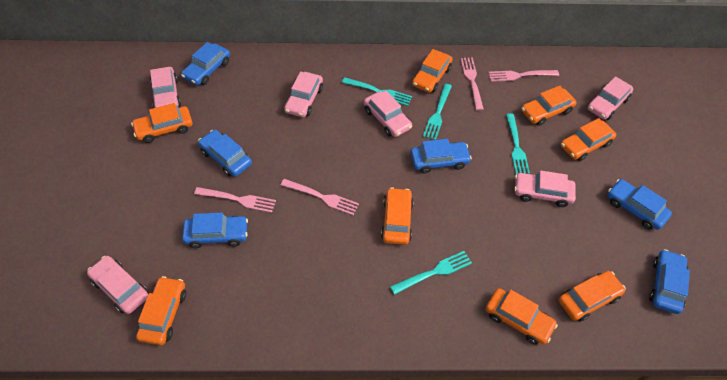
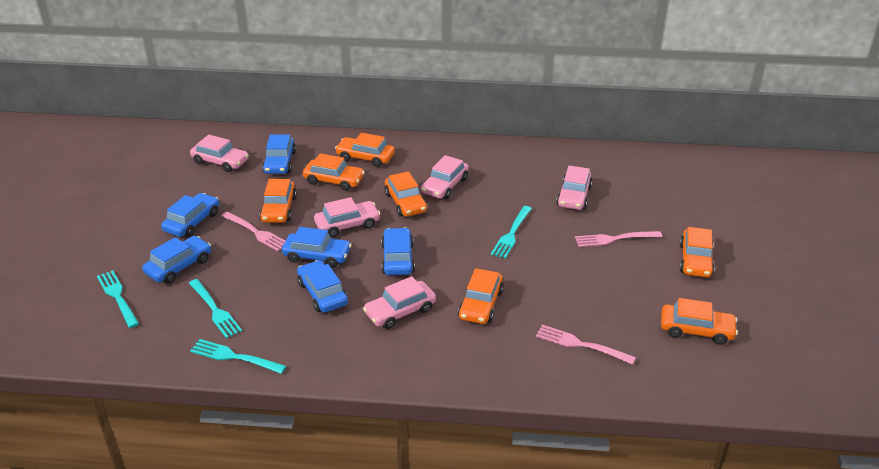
orange car: [131,103,192,143] [136,276,186,345] [381,187,414,245] [412,49,453,93] [486,288,558,345] [521,86,576,126] [558,271,626,322] [561,118,616,161] = 8 -> [259,179,297,223] [303,153,365,191] [335,133,395,167] [384,171,427,217] [458,268,504,324] [661,298,738,345] [680,227,715,277] = 7
pink car: [87,256,148,314] [150,67,181,108] [284,72,323,117] [364,91,412,137] [514,171,576,207] [587,76,633,120] = 6 -> [190,135,249,172] [314,197,380,237] [363,276,436,329] [421,155,469,199] [556,165,593,210] = 5
pink fork: [194,187,276,213] [281,179,359,215] [460,57,484,111] [488,70,559,82] = 4 -> [221,212,285,251] [536,325,636,365] [575,231,662,247] = 3

